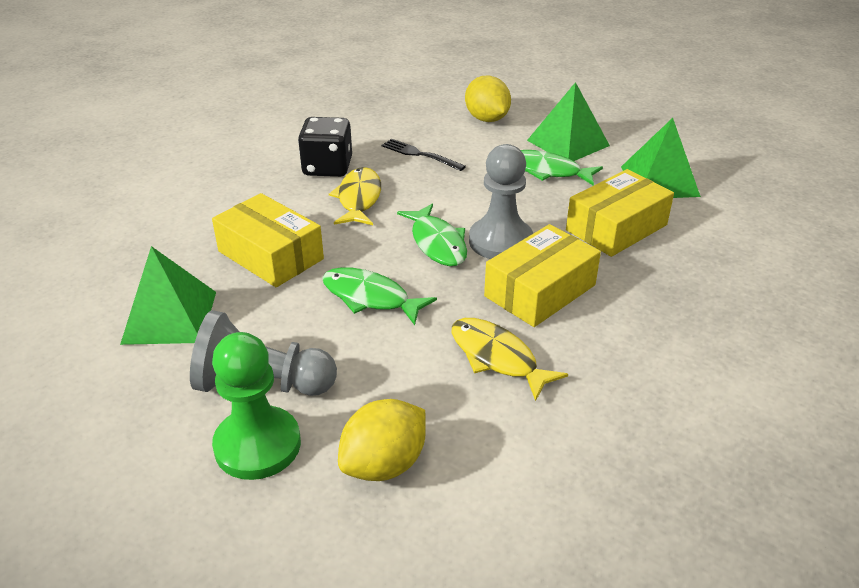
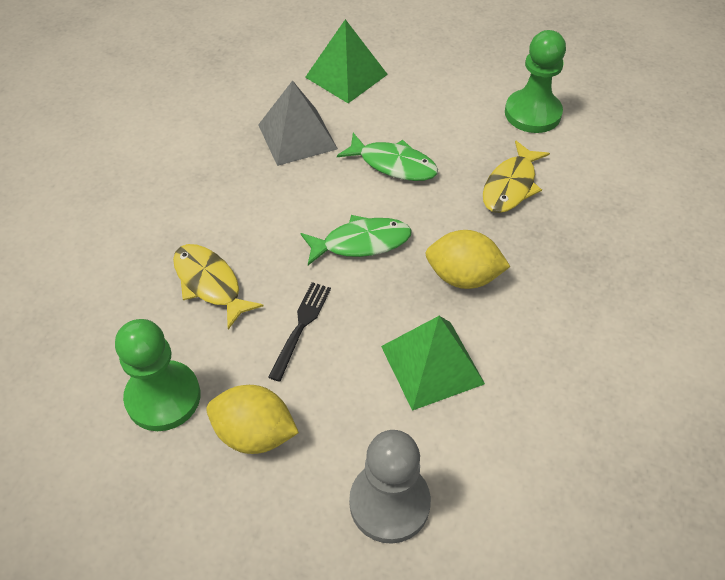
black dice: [298,117,352,177] = 1 -> none = 0
green fish: [322,267,437,325] [397,204,467,266] [521,150,603,186] = 3 -> [301,215,411,265] [337,133,438,181] = 2
green pawn: [212,332,301,480] = 1 -> [115,319,201,431] [505,30,566,133] = 2
green pyramid: [120,246,216,345] [527,82,610,161] [621,118,701,198] = 3 -> [305,19,388,103] [381,316,485,411] = 2
grey pawn: [190,310,337,396] [469,144,533,259] = 2 -> [349,430,431,544] = 1
grey pyramid: none = 0 -> [258,80,338,166] = 1
yellow box: [212,193,324,287] [484,224,601,327] [566,169,674,257] = 3 -> none = 0

